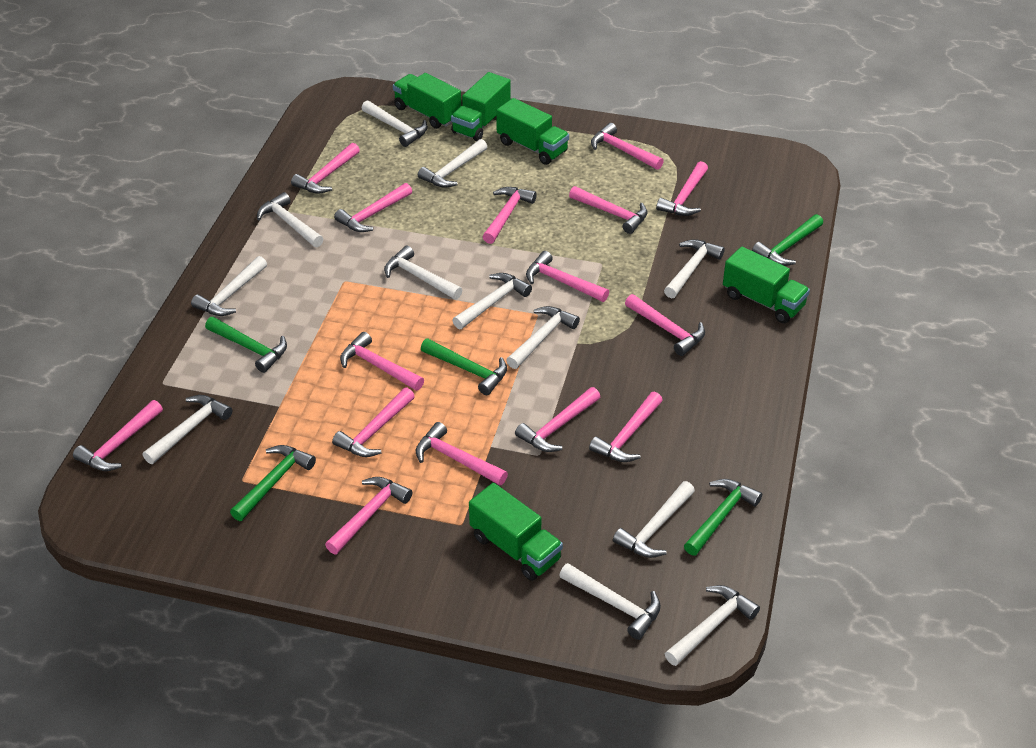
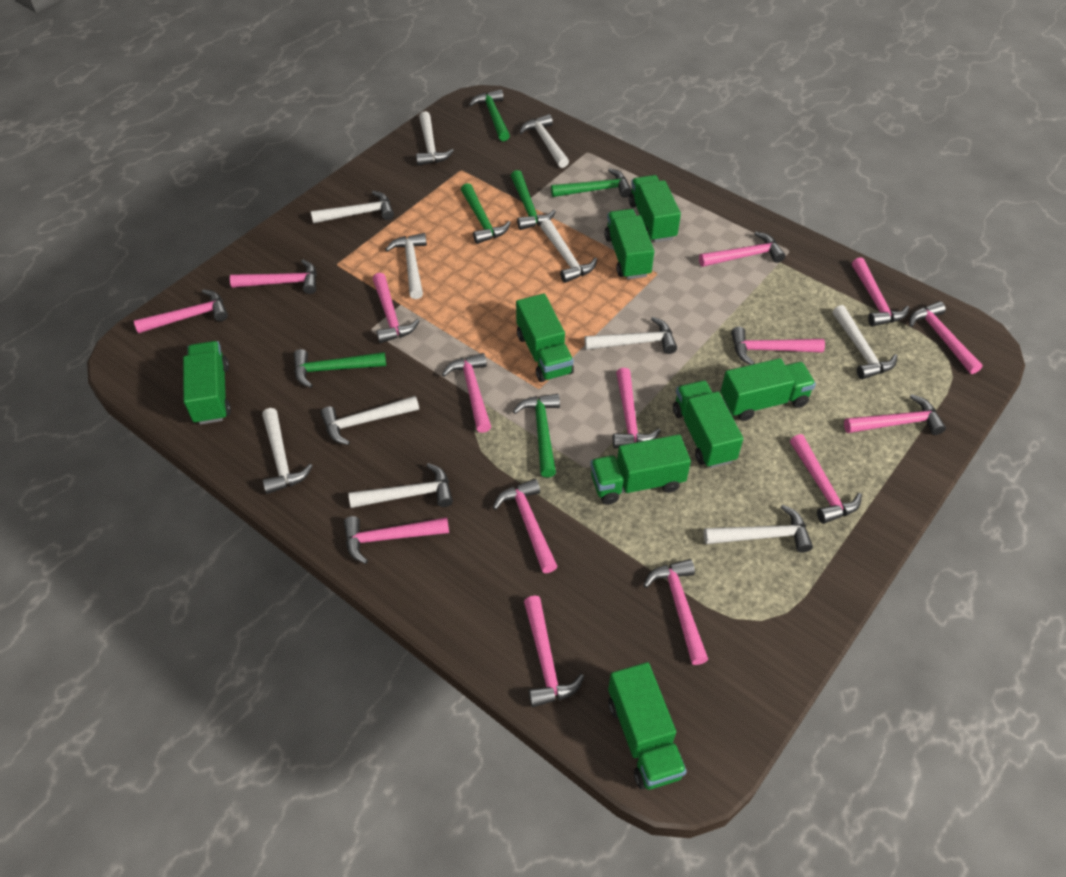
green hammer: [205,317,287,373] [230,445,316,521] [421,339,507,395] [684,479,762,556] [752,214,823,266] = 5 -> [294,349,386,388] [461,183,511,244] [469,89,510,141] [511,170,556,230] [513,394,560,478] [551,168,632,198] = 6
green truck: [393,73,461,129] [451,72,511,141] [469,483,563,581] [496,98,569,165] [723,247,810,323] = 5 -> [183,341,231,425] [516,293,574,382] [590,434,691,505] [604,209,654,279] [608,662,687,790] [629,175,681,242] [673,381,743,468] [721,358,816,421] = 8
white hammer: [142,395,232,464] [191,256,267,316] [257,192,323,247] [361,101,428,147] [384,246,462,300] [418,139,487,188] [452,273,532,329] [506,306,580,369] [559,563,661,640] [613,481,695,558] [664,239,725,298] [665,585,760,666] = 12 -> [262,408,313,494] [311,191,394,223] [321,396,419,445] [349,463,453,508] [385,233,427,299] [416,111,454,166] [519,114,569,168] [540,219,597,283] [584,317,677,354] [704,505,813,553] [832,305,897,379] = 11

